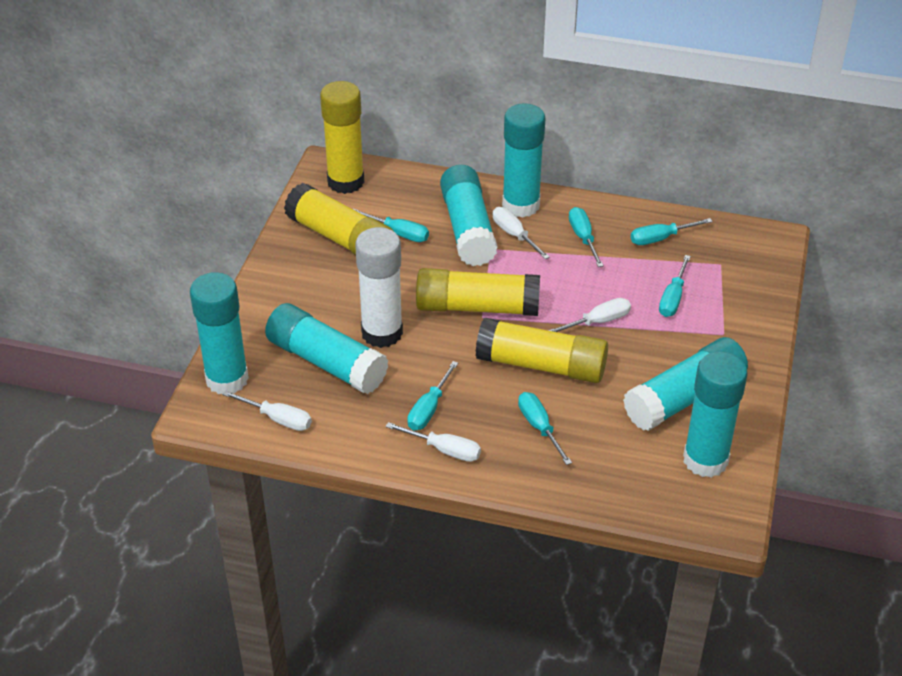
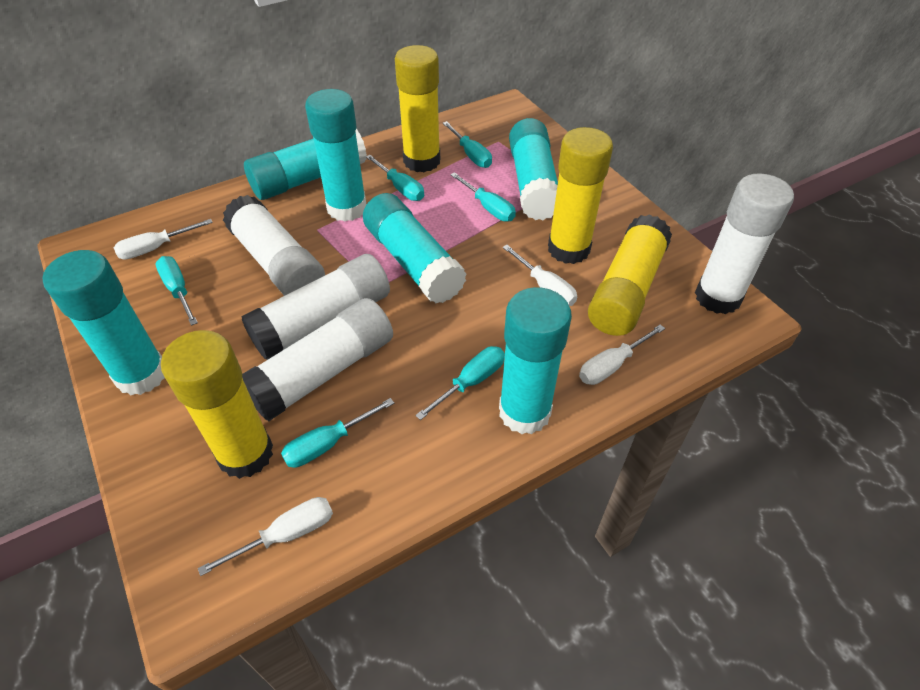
white glue stick: [355,227,403,348] = 1 -> [223,195,325,296] [241,254,390,360] [242,298,393,421] [695,173,794,314] = 4

